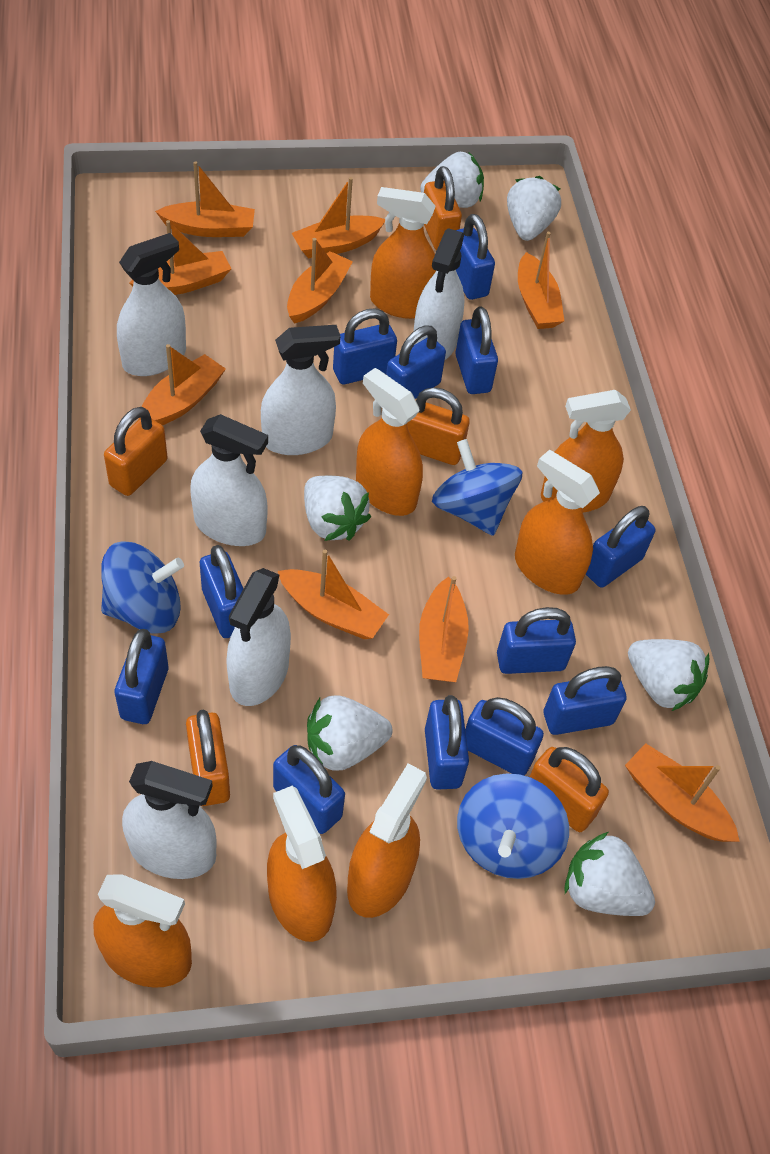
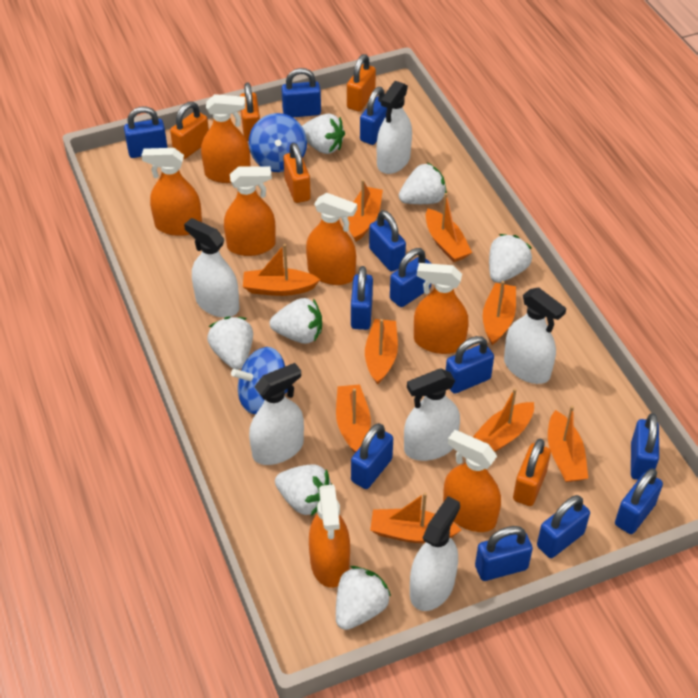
blue spinning top: [101,542,184,633] [432,439,522,536] [457,773,569,879] = 3 -> [231,347,288,414] [249,113,307,172] = 2
white strawberry: [304,476,371,541] [307,695,392,771] [421,152,484,208] [507,176,561,241] [565,832,655,916] [628,639,709,711] = 6 -> [207,317,253,370] [269,298,322,344] [275,464,333,516] [302,114,345,154] [336,566,391,630] [399,163,447,204] [489,234,532,283] = 7

